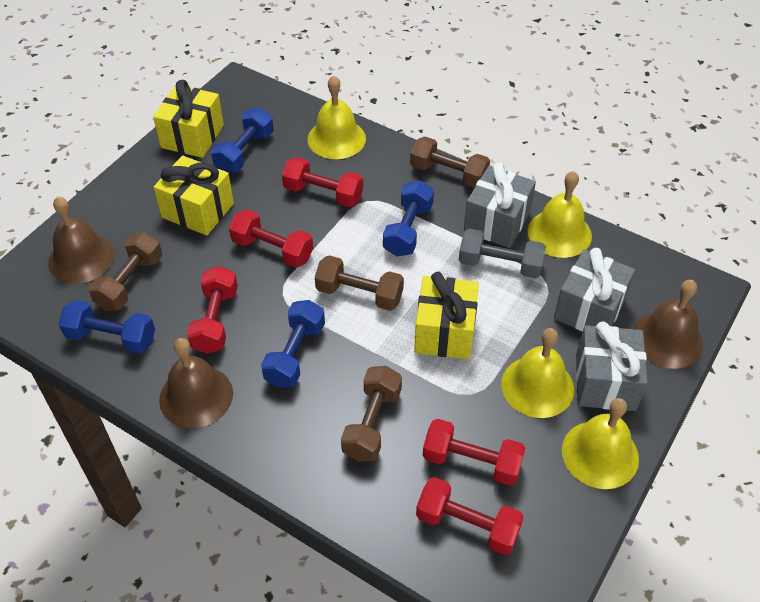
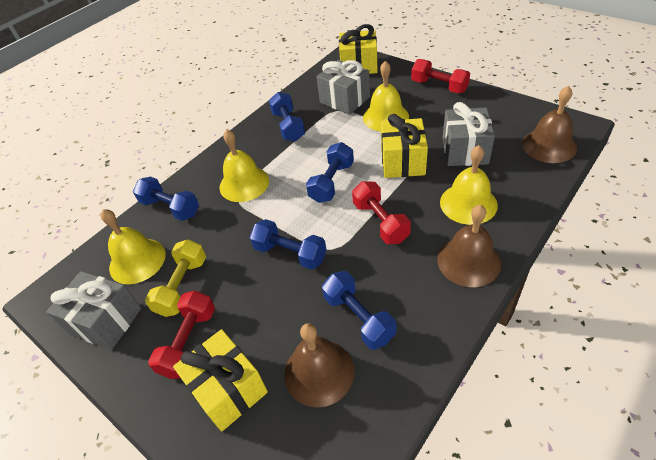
blue dumbbell: [59,300,155,354] [211,108,274,173] [261,300,325,388] [383,180,434,256] = 4 -> [133,177,199,221] [249,219,326,270] [269,92,305,141] [306,142,354,203] [322,271,396,350] = 5
brown dumbbell: [89,232,162,311] [315,255,404,311] [341,366,402,461] [410,137,490,188] = 4 -> none = 0
grey dumbbell: [459,228,546,279] = 1 -> none = 0
red dumbbell: [187,266,238,354] [229,209,313,268] [282,157,363,207] [416,477,524,555] [423,419,525,486] = 5 -> [148,290,215,379] [352,181,411,244] [411,59,470,93] = 3
yellow dumbbell: none = 0 -> [145,239,206,317] = 1

